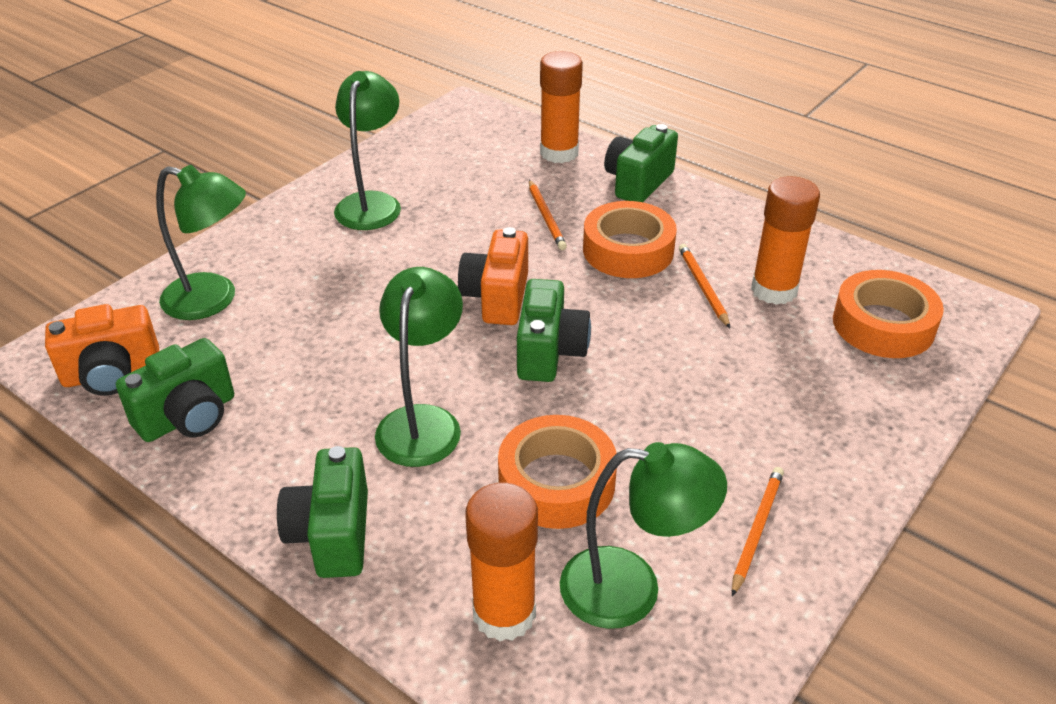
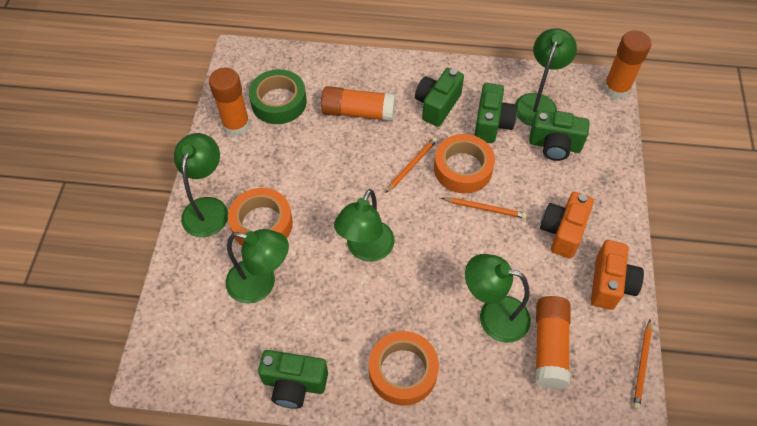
green lamp: [156,165,246,320] [334,71,401,230] [375,267,463,467] [560,442,727,629] = 4 -> [174,133,228,237] [226,229,289,304] [334,189,394,262] [465,254,531,343] [515,28,577,126] = 5
green tape: none = 0 -> [249,69,307,124] = 1
orange glue stick: [465,483,538,641] [540,51,583,163] [751,176,820,305] = 3 -> [209,68,250,136] [321,86,396,121] [535,296,571,389] [603,30,652,99] = 4

